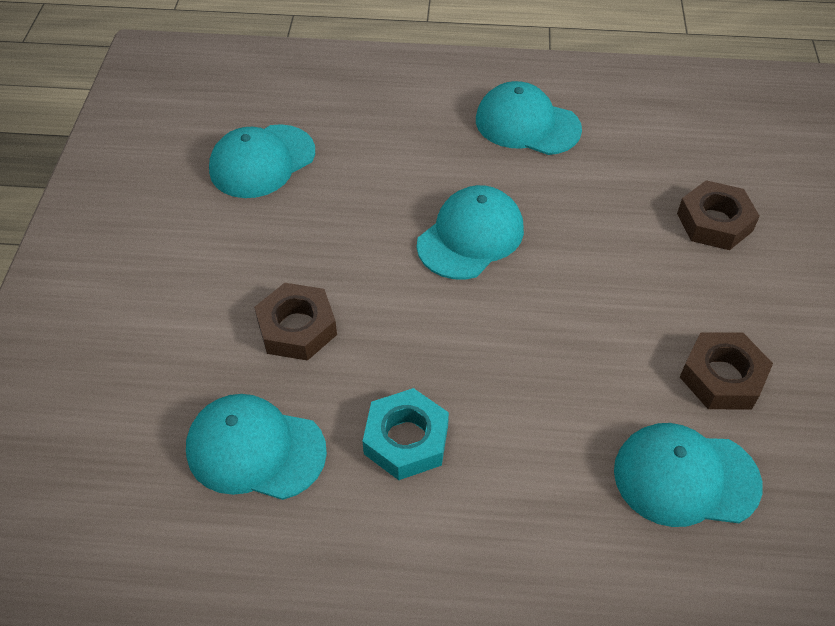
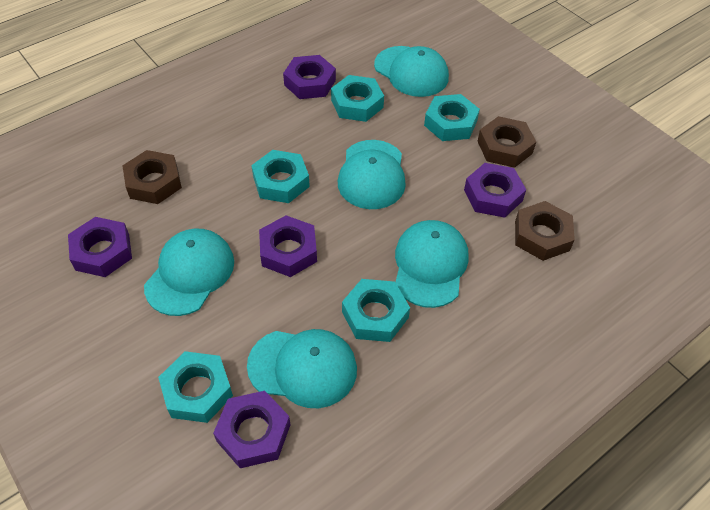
purple nut: none = 0 -> [68,217,132,277] [213,391,291,468] [259,215,317,277] [283,55,336,99] [464,163,526,218] = 5
turquoise nut: [363,388,449,480] = 1 -> [158,351,233,423] [251,150,310,203] [331,75,384,122] [342,279,410,342] [424,94,480,141] = 5

